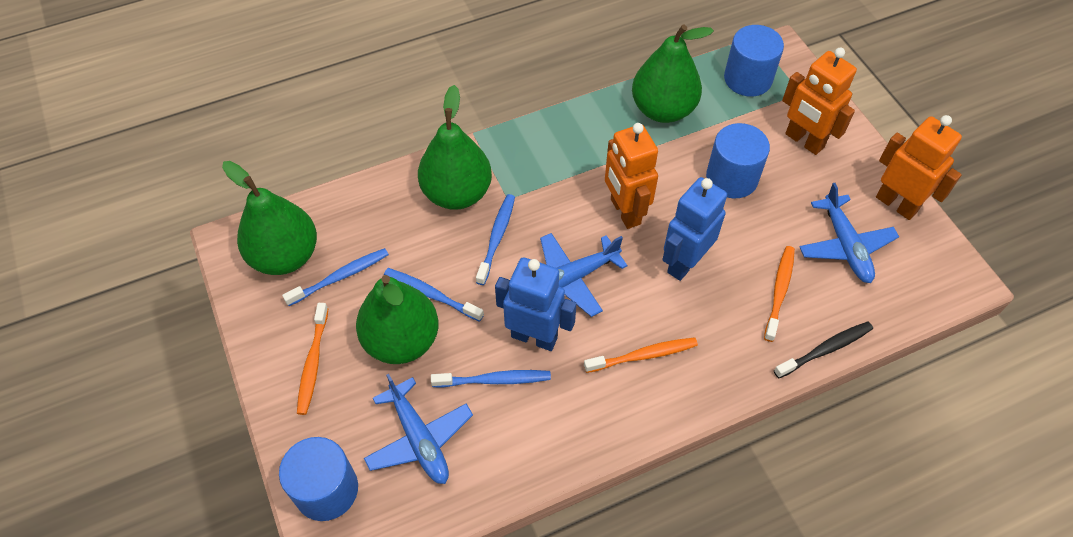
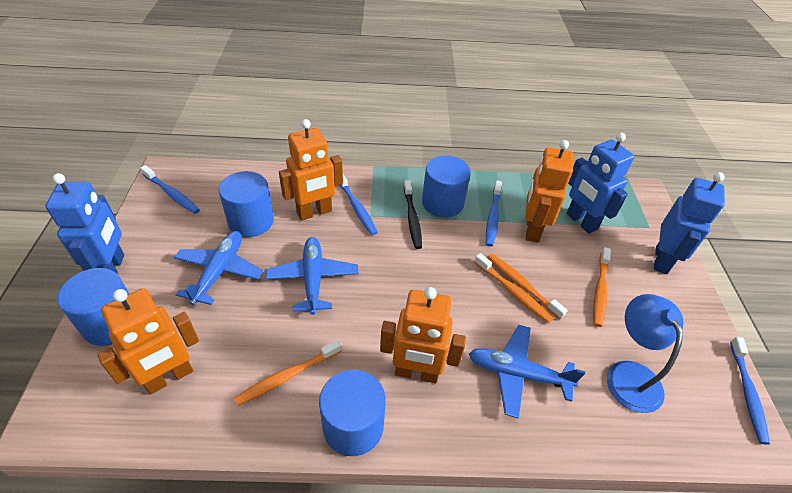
blue cylinder: [279,437,358,521] [706,123,770,199] [724,25,784,96] = 3 -> [58,268,129,346] [219,171,274,237] [319,370,386,456] [422,155,471,217] = 4
blue lamp: none = 0 -> [607,294,683,413] = 1
blue robot: [495,258,577,351] [662,177,727,281] = 2 -> [45,173,124,273] [566,133,635,234] [654,172,725,274] = 3
green pear: [222,161,317,275] [356,275,439,364] [418,85,492,210] [632,24,714,123] = 4 -> none = 0
orange robot: [605,123,658,229] [782,48,857,155] [876,115,962,220] = 3 -> [97,288,199,394] [279,119,343,221] [380,287,466,383] [525,140,573,243] = 4
orange toothbrush: [297,303,328,415] [584,337,698,373] [764,246,795,342] = 3 -> [234,340,341,406] [474,253,554,323] [487,254,568,319] [593,247,611,327] = 4

